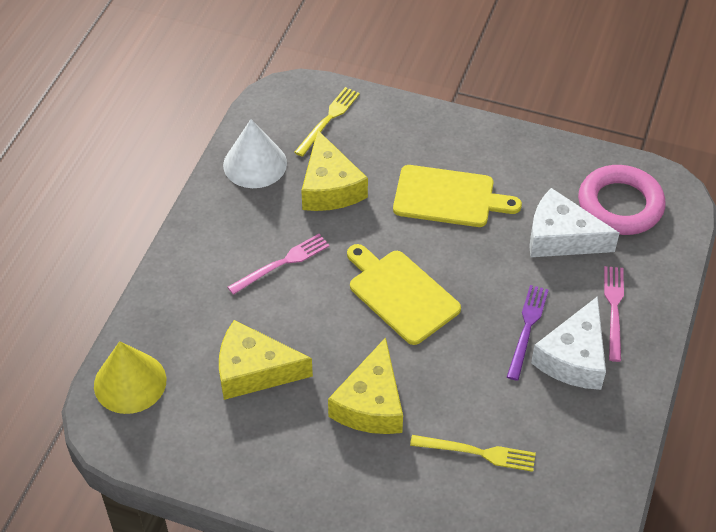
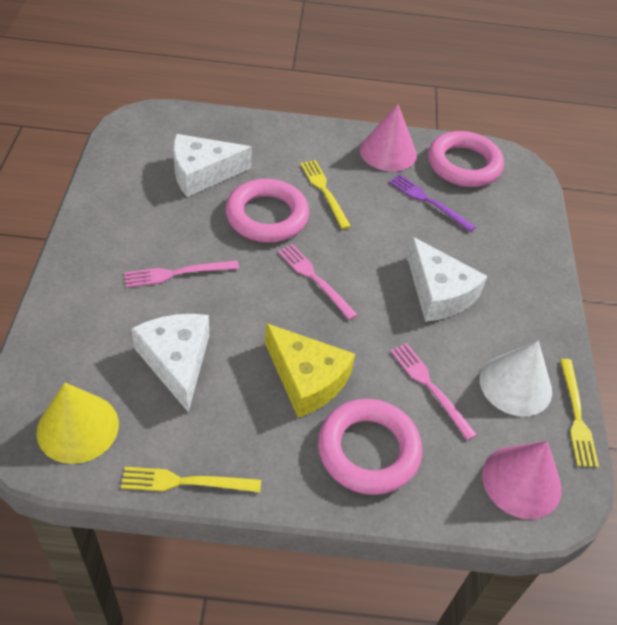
pink cone: none = 0 -> [360,104,417,171] [482,441,562,519] = 2
pink fork: [228,234,330,295] [604,266,624,362] = 2 -> [124,260,239,287] [278,244,358,320] [390,343,477,440] = 3
pink ring: [578,165,666,235] = 1 -> [225,179,309,242] [318,399,422,495] [428,131,504,187] = 3
white cheese: [529,188,619,257] [531,296,606,390] = 2 -> [131,314,209,412] [173,134,252,197] [407,237,487,322] = 3
yellow cheese: [219,320,313,400] [301,130,368,211] [328,337,403,434] = 3 -> [265,323,355,418] = 1
yellow cutting board: [347,244,461,345] [393,165,522,227] = 2 -> none = 0
yellow fork: [294,87,360,157] [410,435,536,472] = 2 -> [121,467,261,492] [300,160,351,229] [560,359,599,467] = 3

